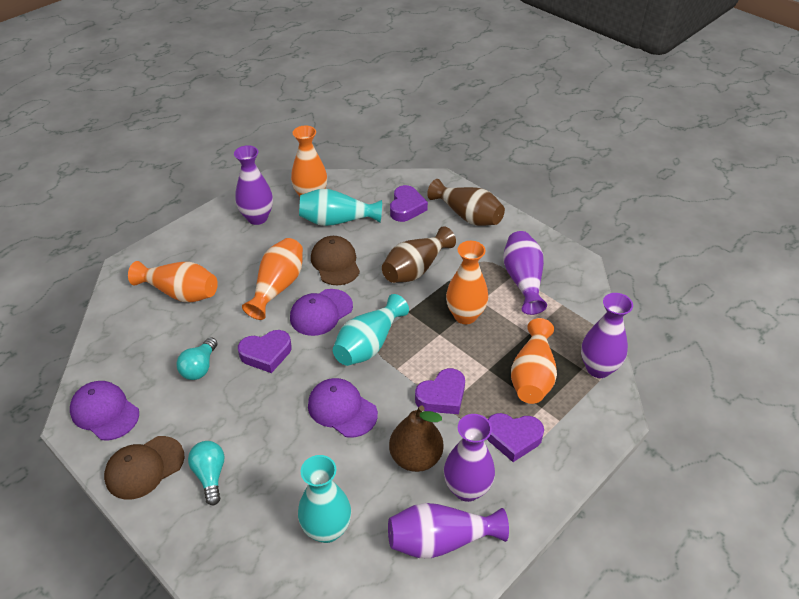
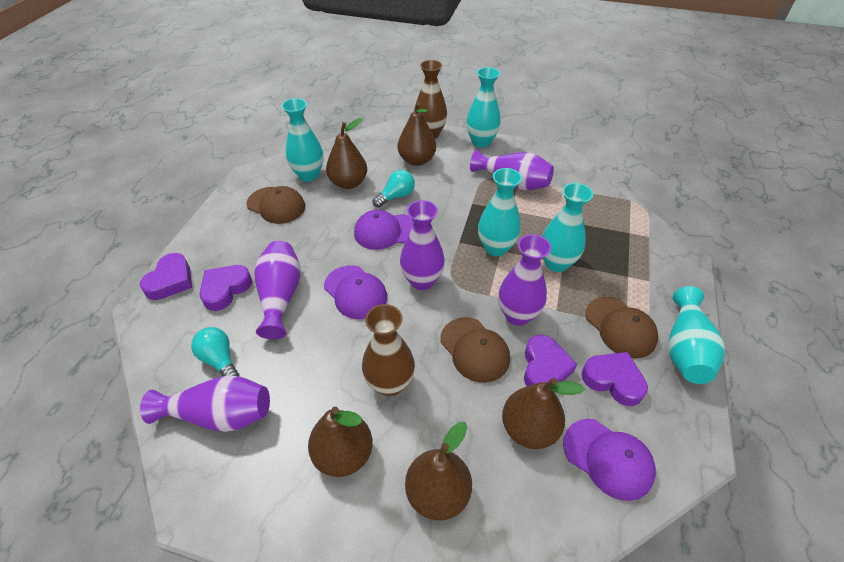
brown cap: [104,436,185,499] [311,236,360,285] = 2 -> [246,186,305,224] [440,317,510,383] [585,297,658,358] = 3
brown pear: [389,405,443,472] = 1 -> [308,407,373,477] [326,118,367,189] [398,102,436,166] [405,422,472,521] [502,378,585,449] = 5
orange vase: [128,261,218,303] [242,238,303,320] [291,126,327,196] [446,241,488,324] [511,318,557,404] = 5 -> none = 0
turquoise vase: [298,455,351,543] [299,189,382,226] [333,294,409,366] = 3 -> [282,98,324,182] [466,67,500,147] [478,168,522,256] [542,183,593,272] [668,286,725,384] = 5

